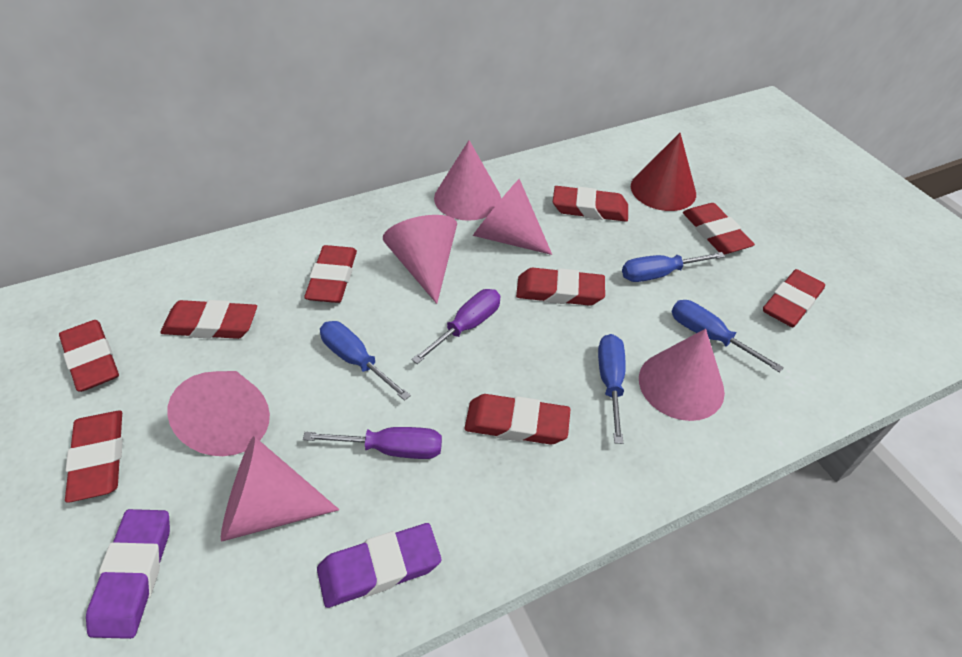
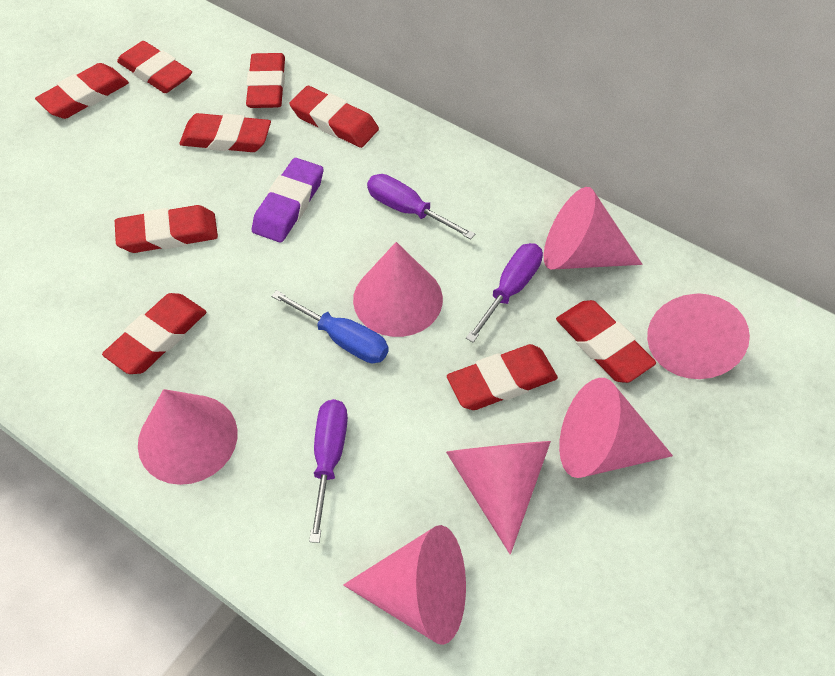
blue screwdriver: [320,321,411,401] [598,334,626,444] [622,252,725,282] [671,300,784,373] = 4 -> [271,290,389,363] = 1
pink cone: [167,371,270,456] [221,436,339,541] [383,215,457,304] [434,140,501,221] [473,179,552,255] [639,329,725,421] = 6 -> [138,389,238,485] [343,525,466,645] [353,242,443,337] [446,441,551,554] [544,187,642,270] [559,378,673,478] [647,293,750,379] = 7
purple eraser: [86,509,170,639] [317,523,441,608] = 2 -> [252,158,323,243] = 1
purple screwdriver: [303,427,442,459] [411,289,501,364] = 2 -> [309,399,348,543] [367,174,475,240] [466,243,543,343] = 3
red cone: [631,133,696,211] = 1 -> none = 0

